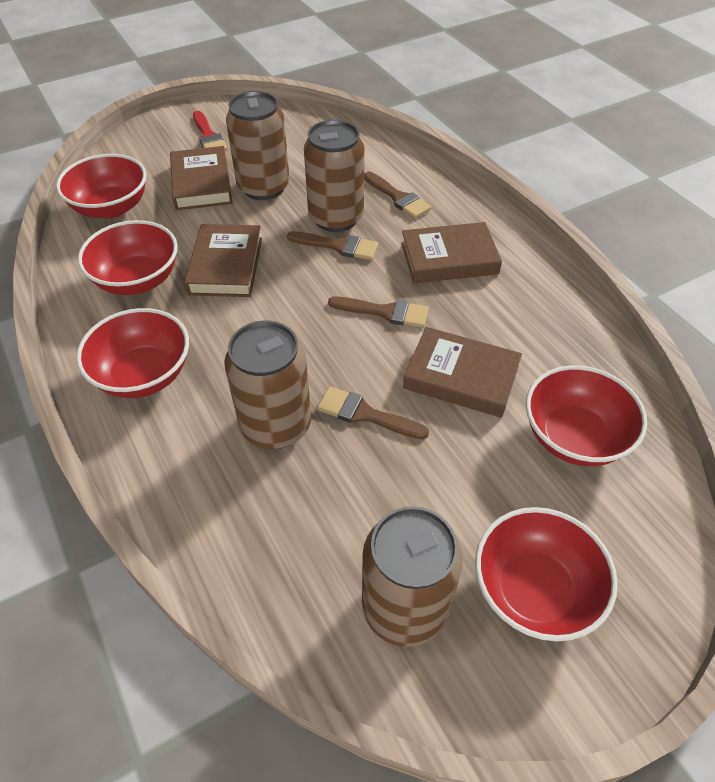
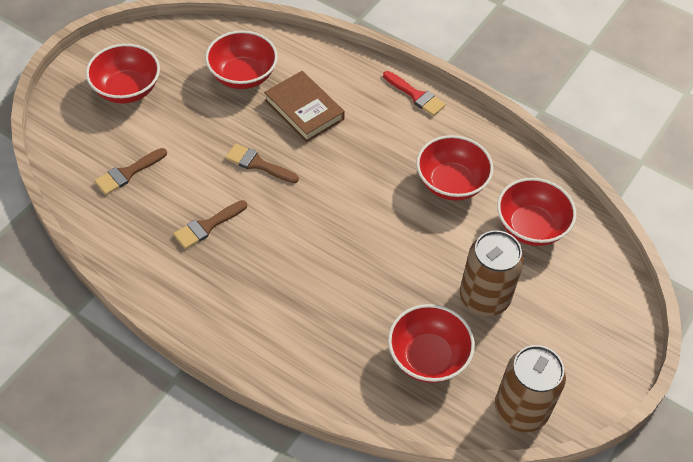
brown book: [170,146,232,211] [184,224,262,297] [401,222,502,283] [403,327,522,418] = 4 -> [264,71,345,142] = 1
brown brush: [287,231,378,260] [317,386,429,439] [328,297,429,328] [364,172,431,219] = 4 -> [94,148,167,195] [173,200,247,249] [225,144,299,183] = 3
brown can: [224,320,311,449] [226,91,290,200] [304,120,364,232] [362,506,463,647] = 4 -> [460,230,524,316] [495,345,566,432] = 2

